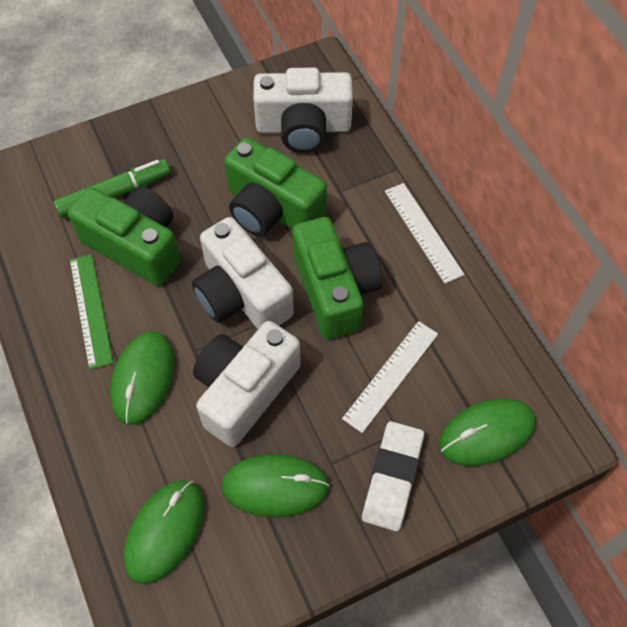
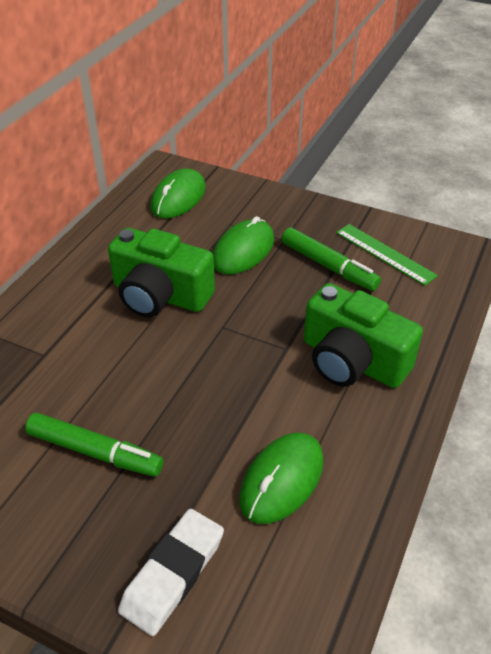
green camera: [68,187,180,286] [224,137,327,236] [292,217,382,339] = 3 -> [108,228,215,317] [304,283,423,388] = 2
green marker: [53,159,170,218] = 1 -> [25,413,163,477] [282,227,381,291] = 2
green mouse: [110,331,175,425] [124,480,205,584] [221,454,330,518] [439,398,536,466] = 4 -> [150,168,206,218] [213,216,274,274] [239,433,324,524] = 3
white camera: [192,217,294,329] [193,321,301,447] [253,68,353,153] = 3 -> none = 0
white ruler: [342,321,438,433] [385,183,465,284] = 2 -> none = 0

